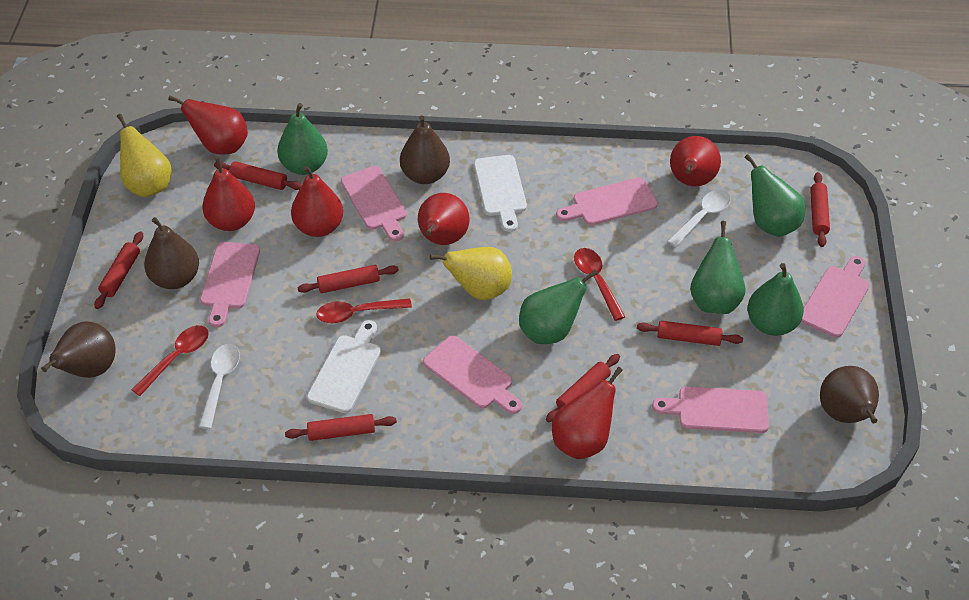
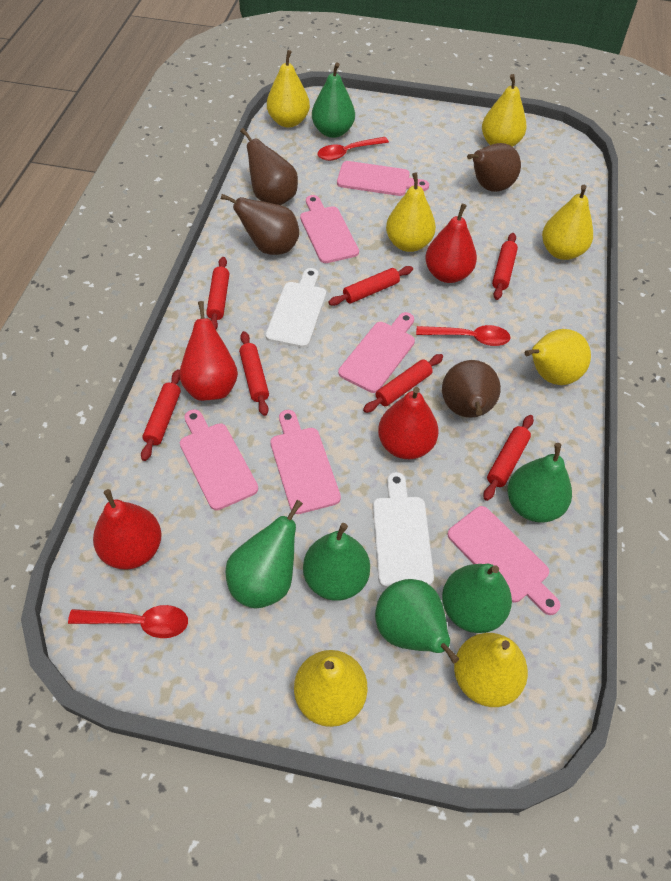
green pear: [277,103,328,175] [519,269,598,344] [690,221,746,314] [744,154,805,237] [747,263,804,336] = 5 -> [225,500,303,608] [303,523,370,601] [312,63,355,138] [375,579,459,664] [442,564,512,633] [508,443,572,523] = 6
red pear: [168,96,248,155] [202,157,255,231] [291,166,343,237] [418,193,470,245] [552,367,623,459] [670,136,721,186] = 6 -> [93,489,162,570] [179,301,238,401] [378,387,439,459] [425,204,477,283] = 4
white spoon: [199,344,240,429] [667,190,731,247] = 2 -> none = 0
yellow pear: [117,114,171,197] [430,247,512,300] = 2 -> [267,50,310,128] [294,650,367,727] [386,172,436,252] [454,633,528,707] [482,74,526,147] [524,329,591,385] [542,185,593,260] = 7

